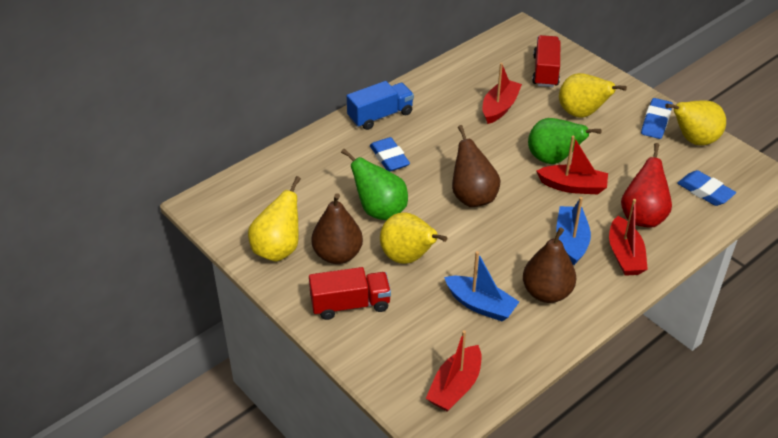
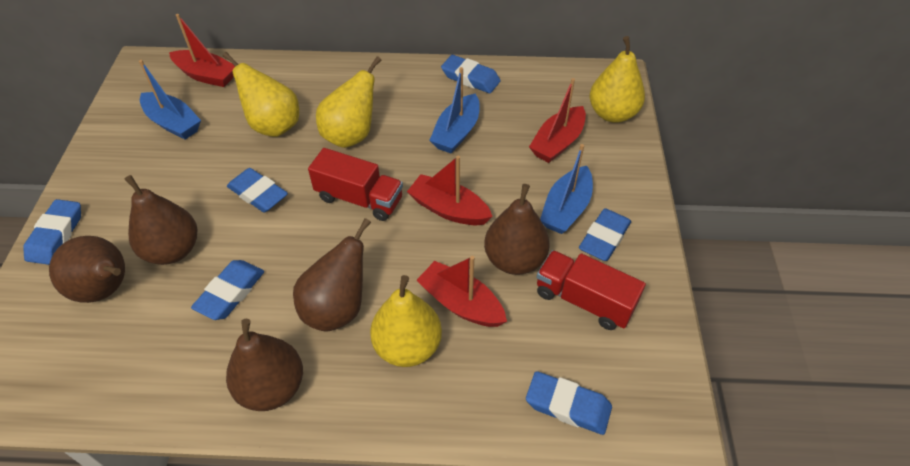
blue boat: [444,251,519,321] [557,197,591,265] = 2 -> [139,60,201,140] [429,67,480,153] [540,144,593,234] = 3
blue eraser: [370,137,410,172] [641,98,673,139] [677,170,736,206] = 3 -> [23,199,81,265] [191,260,264,320] [227,168,288,212] [441,55,501,93] [526,371,612,435] [579,208,631,261] = 6
blue truck: [347,81,414,130] = 1 -> none = 0
brown pear: [311,193,363,264] [452,125,500,207] [523,227,576,303] = 3 -> [49,236,125,303] [124,175,198,265] [226,319,303,411] [293,218,371,332] [484,184,550,275] = 5
green pear: [341,149,408,220] [528,118,602,164] = 2 -> none = 0
red pear: [621,143,672,227] = 1 -> none = 0

